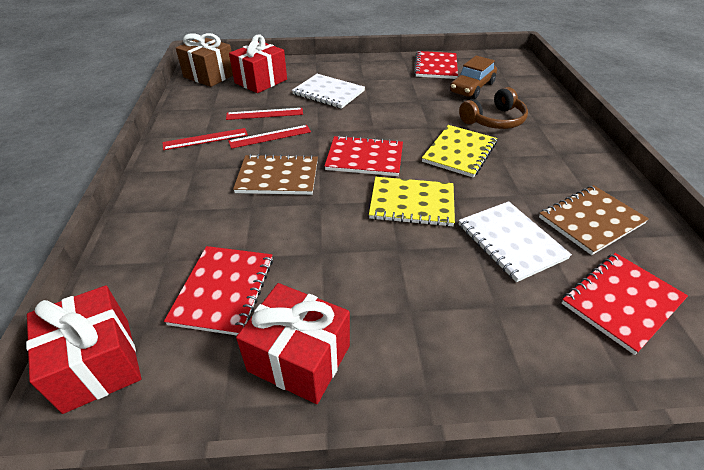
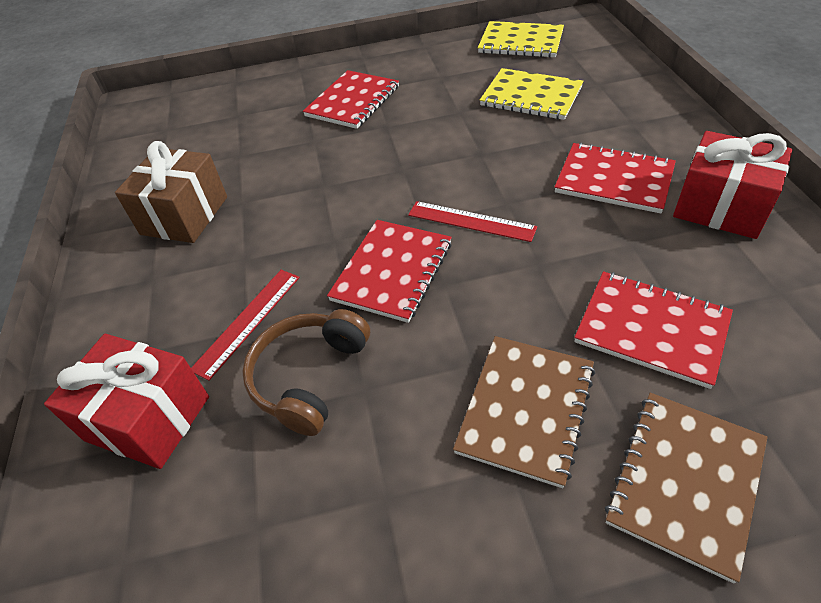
brown car: [450,56,497,99] = 1 -> none = 0
red gift: [26,285,141,414] [229,34,287,93] [236,283,350,404] = 3 -> [44,334,209,469] [673,131,792,239] = 2
red ruler: [162,128,248,150] [226,108,303,120] [228,125,311,149] = 3 -> [191,270,300,381] [408,201,537,242] = 2
white notebook: [292,74,365,109] [459,201,572,282] = 2 -> none = 0

